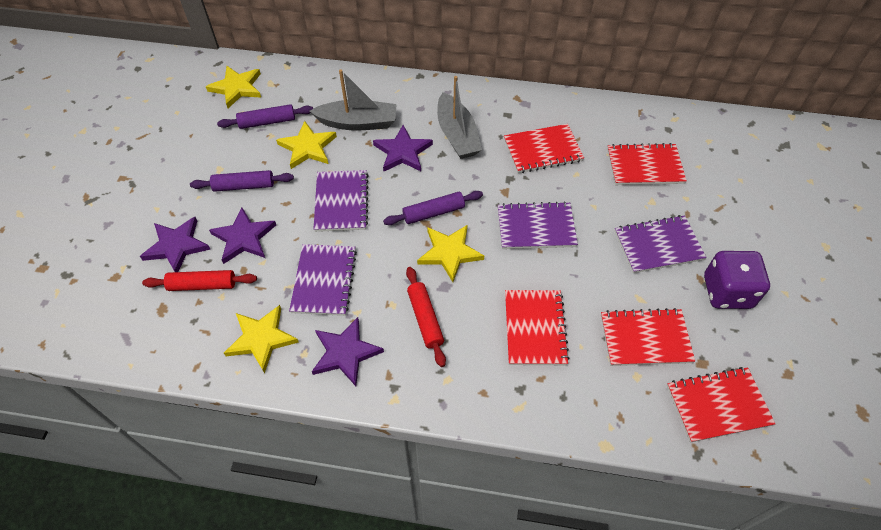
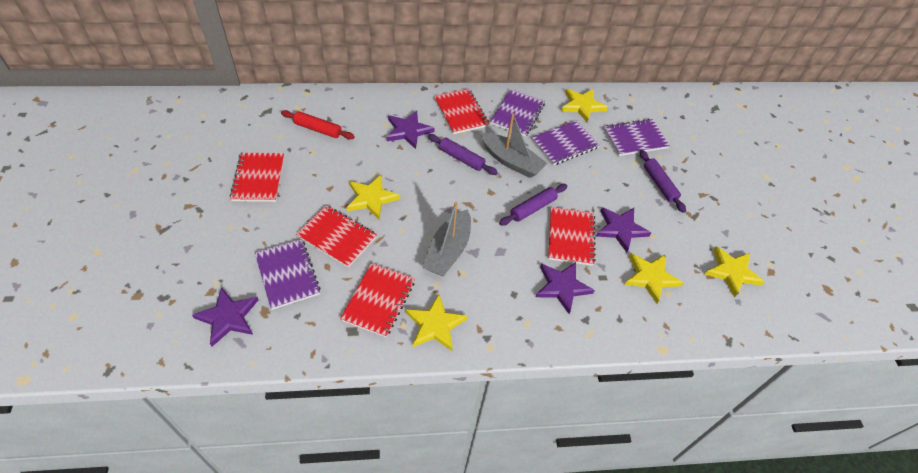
purple dice: [704,251,770,309] = 1 -> none = 0
red rolling pin: [142,270,257,291] [406,267,446,367] = 2 -> [281,110,355,140] = 1
yellow star: [206,66,261,108] [224,305,299,373] [276,121,337,169] [417,225,484,282] = 4 -> [347,175,400,219] [406,294,468,351] [561,89,608,122] [624,253,683,303] [704,246,764,297] = 5

